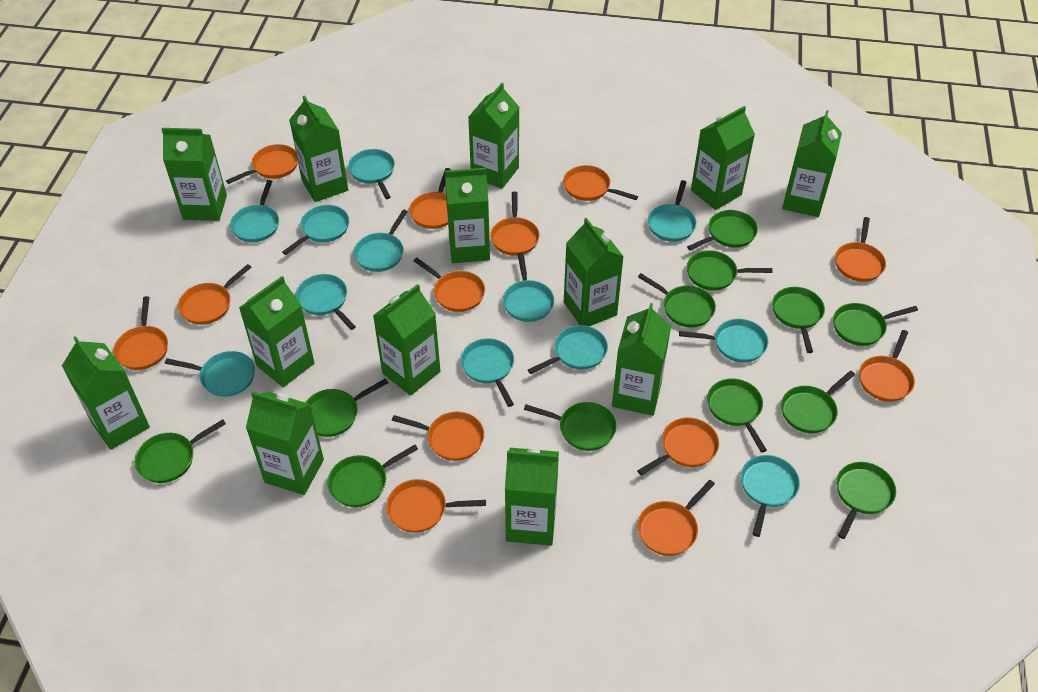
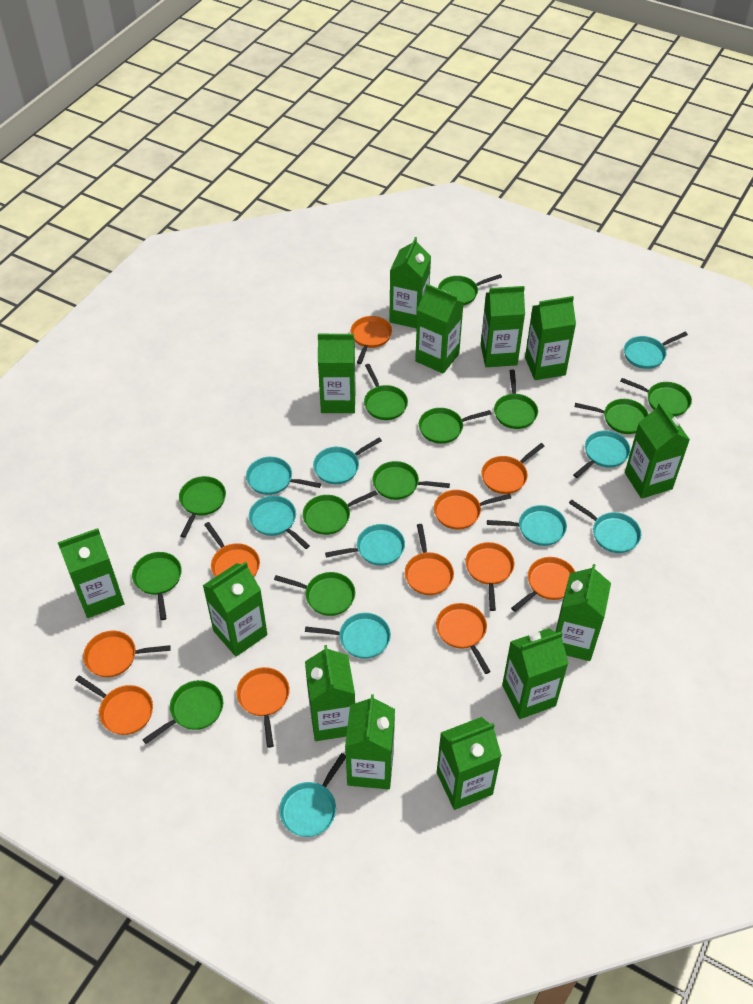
orange pan: [113,296,168,370] [178,264,252,325] [226,144,298,184] [386,479,486,533] [392,412,484,461] [409,168,451,229] [413,258,485,312] [490,192,540,256] [563,165,638,201] [637,418,719,476] [637,480,715,556] [835,217,886,282] [859,330,915,402] = 13 -> [75,675,153,735] [83,631,171,677] [204,522,260,577] [236,667,290,748] [351,316,392,364] [405,524,454,595] [434,490,511,530] [436,603,491,674] [465,542,514,611] [481,443,545,494] [511,557,575,612] = 11
turquoise pan: [165,351,255,397] [230,180,279,242] [282,205,349,255] [295,274,356,330] [348,149,395,199] [353,210,408,272] [460,338,514,407] [503,253,554,322] [528,325,608,374] [648,180,697,242] [679,319,768,362] [741,455,800,537] = 12 -> [246,457,321,495] [249,496,310,549] [279,753,346,837] [305,613,391,659] [313,438,382,484] [325,524,405,566] [487,505,567,546] [569,500,641,553] [573,430,630,478] [624,332,688,369] = 10

